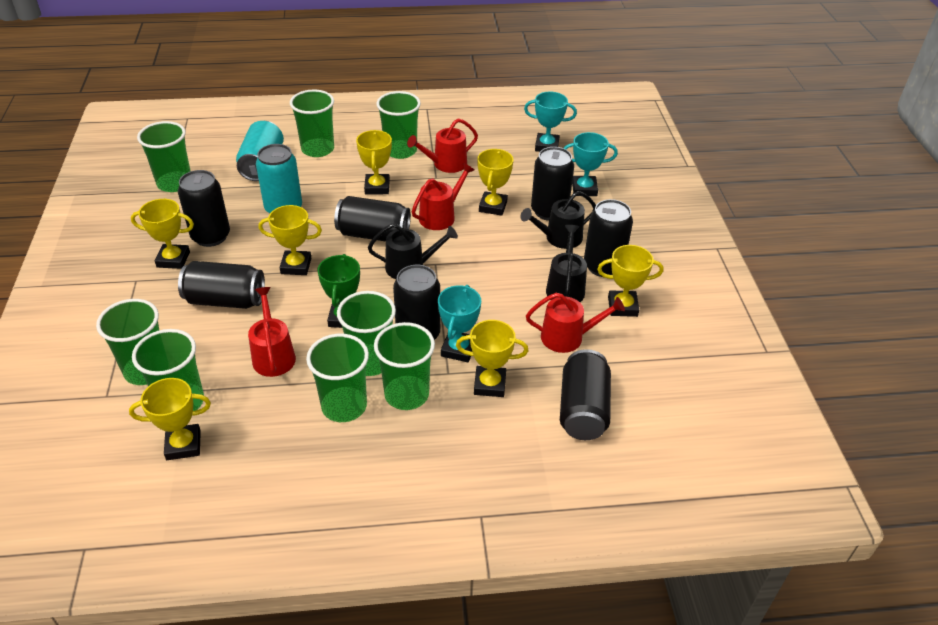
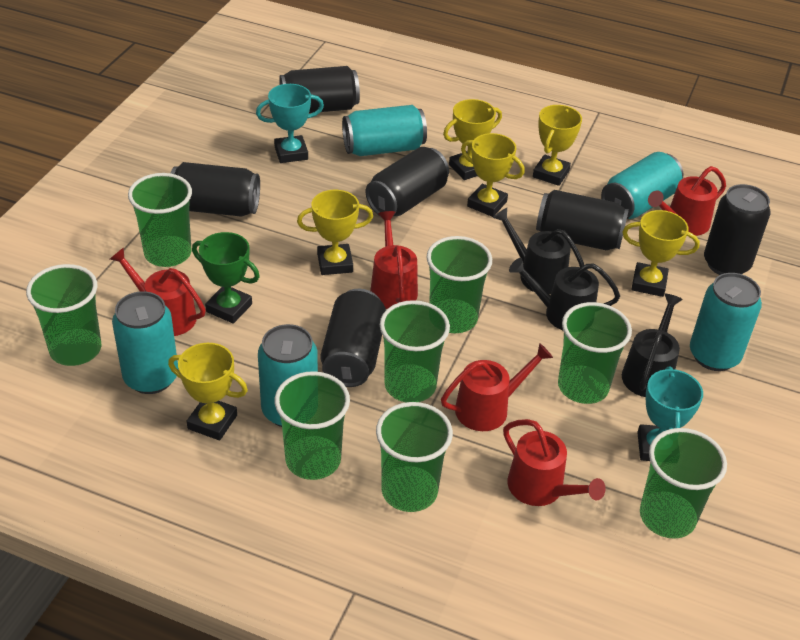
black can: [178,170,230,247] [178,261,265,309] [334,196,411,242] [393,265,440,340] [531,147,574,221] [560,349,611,440] [584,199,633,277] = 7 -> [171,162,260,217] [279,66,360,113] [321,289,386,387] [366,147,449,216] [536,190,629,250] [704,184,771,275] = 6
red watering can: [248,287,296,377] [407,118,478,173] [412,163,474,230] [526,293,625,353] = 4 -> [110,247,206,336] [370,211,418,309] [441,343,553,431] [503,419,606,506] [648,166,726,236] = 5
turquoise can: [236,121,284,181] [256,144,302,213] = 2 -> [112,291,179,394] [258,324,318,427] [342,105,427,156] [601,152,683,219] [690,273,762,371] = 5
turquoise trophy: [438,285,481,362] [524,91,577,152] [564,132,618,196] = 3 -> [256,84,324,163] [637,366,703,461] = 2
yellow trophy: [129,378,211,460] [131,199,194,269] [259,205,322,275] [356,130,392,194] [456,320,529,397] [477,149,514,216] [597,245,664,317] = 7 -> [168,343,248,440] [297,190,373,275] [443,99,502,180] [461,133,525,217] [533,105,582,186] [622,210,700,297] = 6

